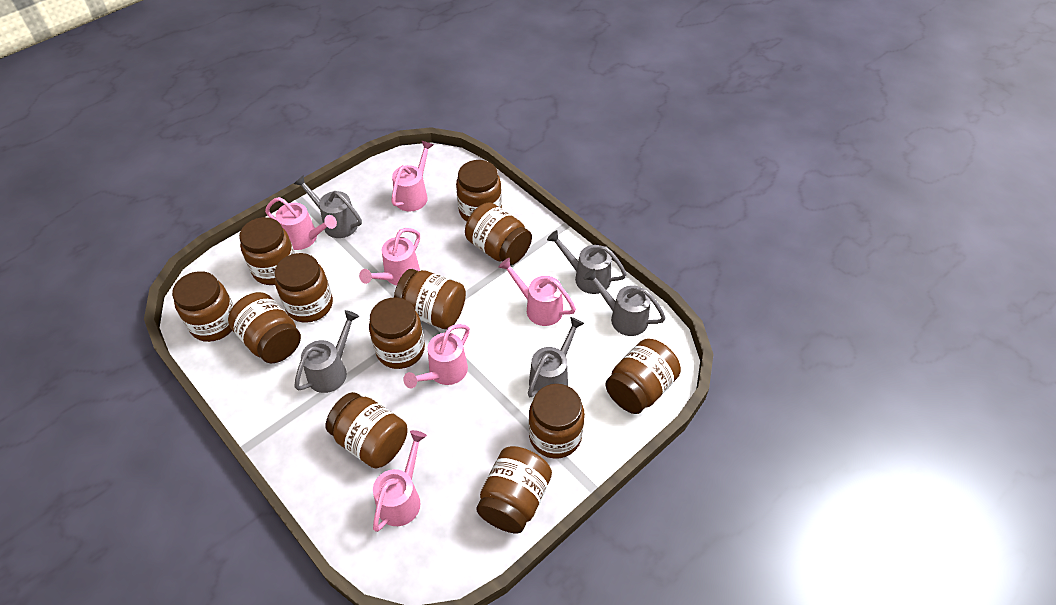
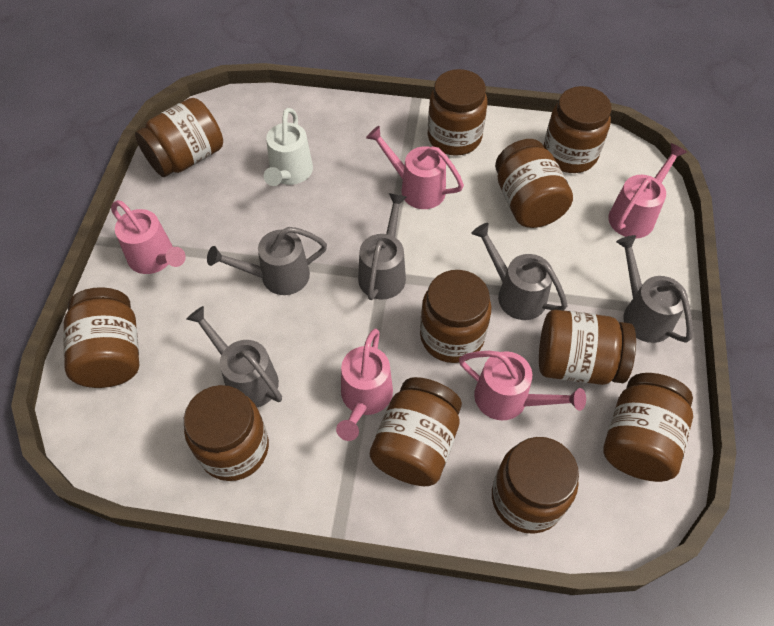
brown jar: [172,271,234,342] [228,292,301,363] [239,217,295,285] [274,253,333,323] [326,392,408,468] [369,297,425,369] [394,269,466,329] [456,160,502,221] [465,202,532,265] [476,446,552,533] [529,384,585,459] [605,338,681,414] = 12 -> [63,287,140,388] [135,98,223,177] [184,385,269,481] [370,377,462,486] [420,270,491,363] [428,69,487,156] [492,437,579,534] [495,139,573,228] [539,310,636,385] [543,86,611,173] [603,373,693,482] = 11
pink watering can: [265,197,337,250] [359,228,420,285] [373,430,427,532] [391,141,433,212] [403,324,470,388] [498,258,576,326] = 6 -> [111,200,186,274] [336,329,393,441] [366,126,464,209] [459,351,586,420] [608,143,687,238] = 5
white watering can: none = 0 -> [264,108,313,186] = 1

